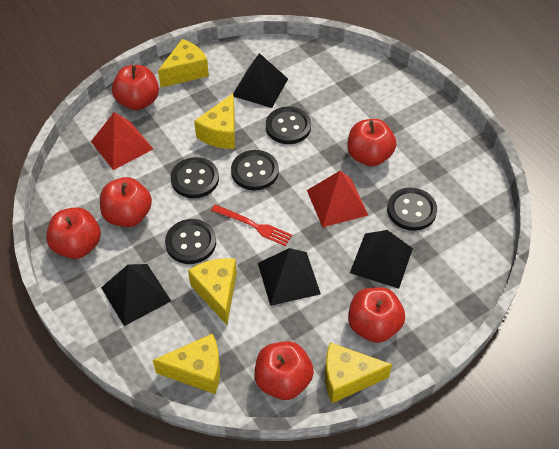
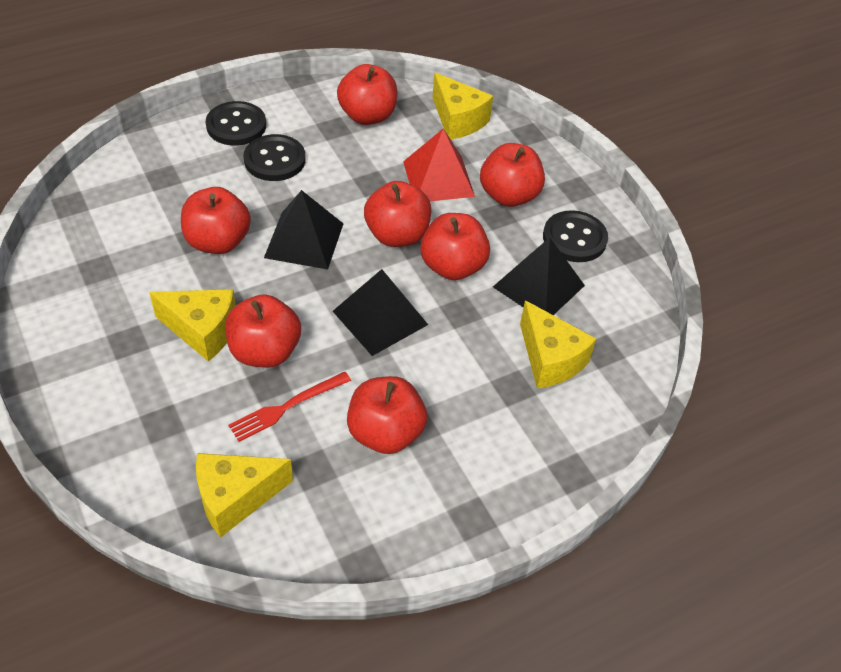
black button: [165,219,216,264] [171,157,219,198] [231,150,279,190] [266,107,311,144] [387,188,437,231] = 5 -> [206,101,266,146] [243,134,306,181] [543,210,608,262] = 3
black pyramid: [101,264,171,326] [233,53,288,108] [258,248,321,306] [350,230,413,289] = 4 -> [264,190,344,270] [333,269,428,356] [493,238,585,315] = 3
red apple: [46,207,101,259] [100,177,152,227] [112,65,159,110] [254,341,314,400] [347,119,396,166] [348,287,405,343] = 6 -> [181,187,251,254] [225,294,301,368] [337,64,397,125] [347,376,427,454] [364,181,431,247] [420,213,490,280] [480,143,545,207] = 7
red pyramid: [91,112,153,170] [307,170,368,227] = 2 -> [403,129,475,201] = 1
yellow cheese: [153,334,220,394] [158,39,209,88] [188,258,237,325] [194,94,235,149] [325,342,392,403] = 5 -> [149,289,236,362] [196,453,293,538] [432,73,493,139] [520,300,596,388] = 4

